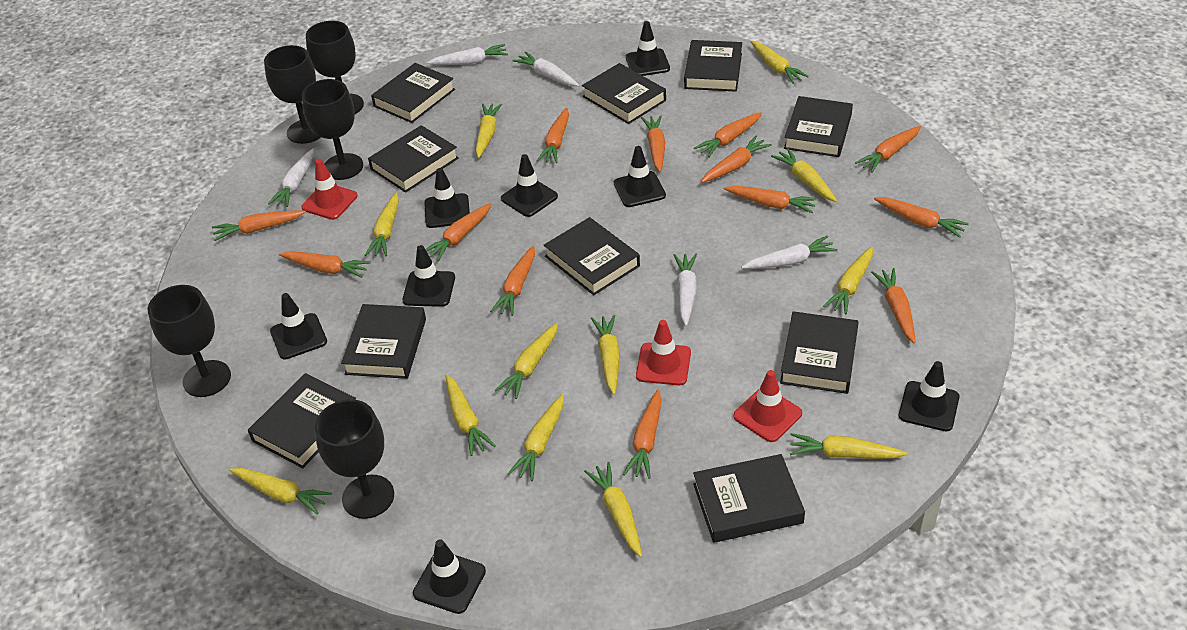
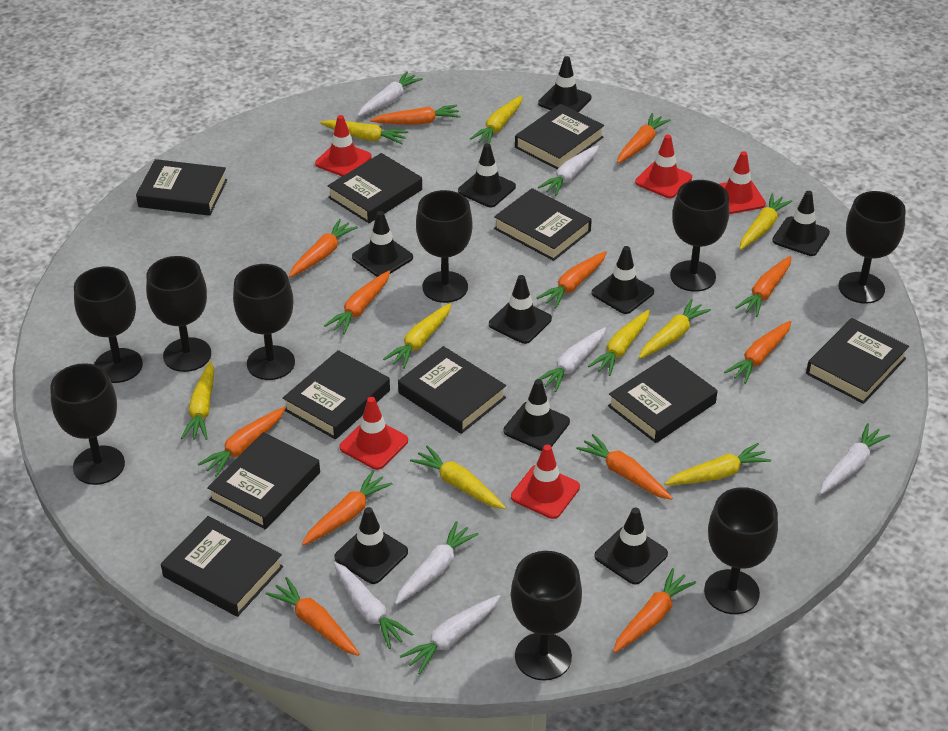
black goblet: [148,285,231,397] [264,45,321,144] [302,79,363,180] [306,21,364,114] [315,399,394,519] = 5 -> [50,363,125,485] [74,267,143,383] [146,256,211,372] [233,264,295,380] [416,190,472,303] [511,551,582,681] [670,180,729,292] [704,487,778,614] [838,191,906,304] = 9
black traffic cone: [270,293,327,360] [402,245,455,307] [413,539,486,614] [424,168,470,228] [501,154,558,217] [614,146,666,207] [626,21,670,76] [899,361,959,431] = 8 -> [334,507,408,584] [352,211,413,277] [458,143,516,207] [489,275,552,344] [504,379,570,451] [538,56,591,112] [592,246,654,314] [594,507,668,585] [772,191,830,256] = 9
orange carrot: [212,210,306,241] [279,251,371,278] [425,203,492,261] [490,246,535,316] [537,108,569,163] [623,389,662,479] [641,115,665,172] [694,112,762,158] [701,136,772,183] [724,186,818,213] [855,126,921,173] [871,268,916,343] [874,197,969,238] = 13 -> [198,407,286,477] [266,577,360,656] [289,219,358,277] [302,471,393,545] [324,271,390,335] [370,105,461,125] [537,251,607,308] [576,434,673,500] [613,568,696,653] [617,113,671,163] [724,321,791,384] [735,256,791,317] = 12
red traffic cone: [301,159,358,220] [636,320,691,385] [733,370,802,442] = 3 -> [315,115,372,176] [340,397,408,470] [511,444,580,519] [635,135,692,198] [719,151,766,214] = 5
white carrot: [268,149,314,207] [427,44,508,65] [513,52,579,86] [674,254,697,326] [741,236,838,269] = 5 -> [333,562,413,649] [357,71,423,116] [395,521,479,605] [400,595,501,674] [538,145,599,196] [538,327,606,392] [820,423,890,494] = 7
yellow carrot: [229,468,332,515] [365,193,399,256] [446,375,495,456] [476,104,502,158] [495,323,558,399] [508,394,564,481] [584,462,642,557] [591,315,620,395] [750,40,809,84] [771,148,837,202] [790,433,907,459] [823,246,873,314] = 12 -> [181,361,214,440] [320,120,409,144] [383,303,452,369] [410,445,506,509] [470,95,523,144] [588,310,650,376] [638,299,711,359] [664,443,771,485] [739,193,793,250] = 9

